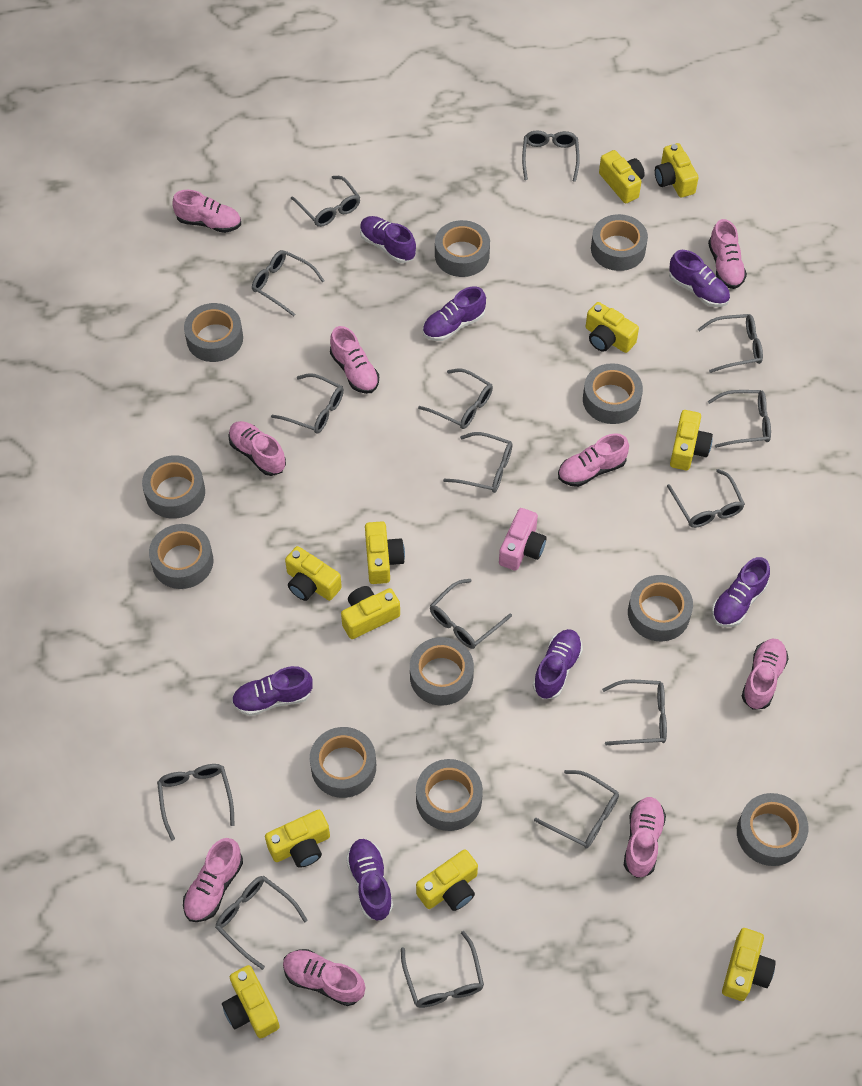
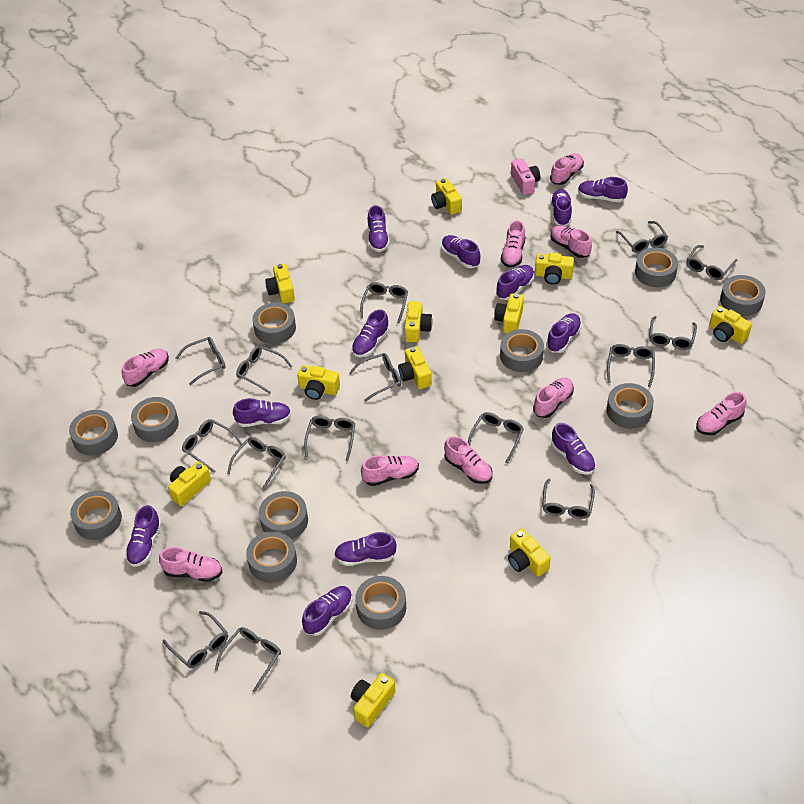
purple shoe: [232,666,313,716] [346,839,393,921] [360,216,416,263] [423,286,486,341] [533,629,583,699] [669,250,730,307] [712,557,770,627] = 7 -> [125,505,161,567] [233,398,291,427] [302,586,352,636] [334,532,397,566] [352,309,389,357] [368,205,390,252] [441,235,481,268] [496,265,534,300] [546,313,582,353] [550,189,572,226] [551,423,596,475] [578,177,628,202] = 12

